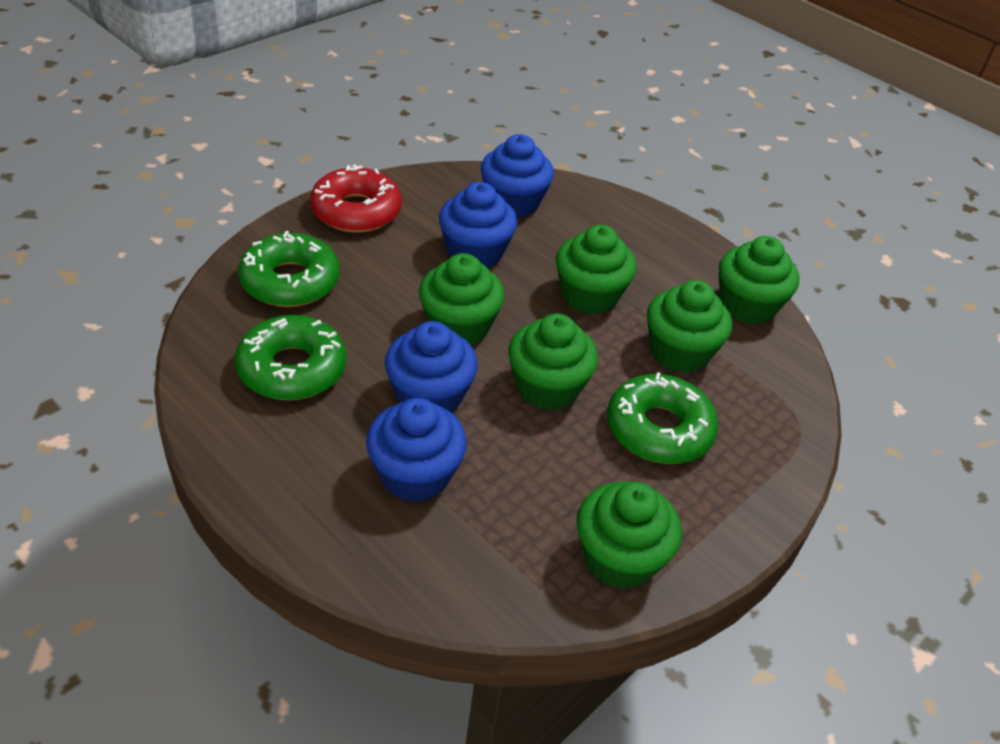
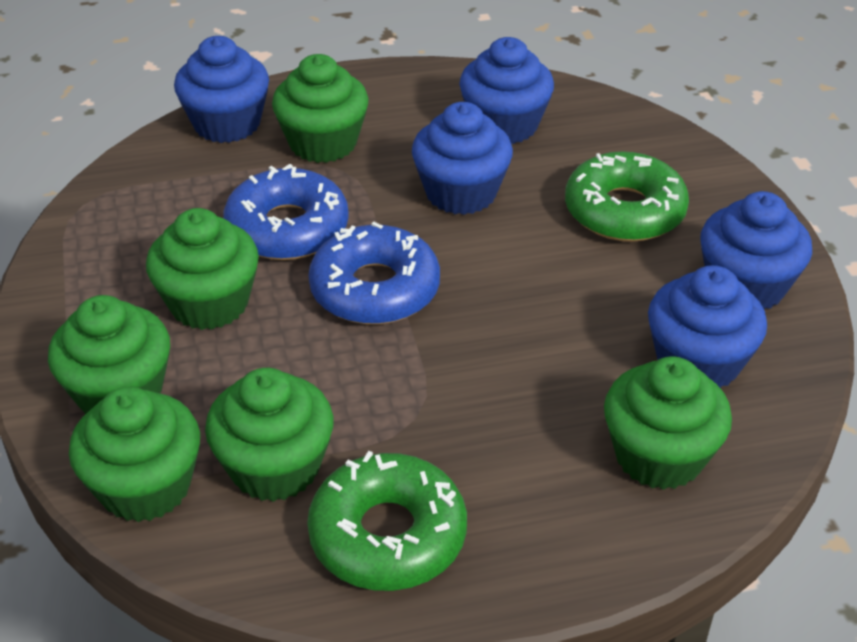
blue cupcake: [366,398,467,502] [385,321,478,412] [439,182,517,268] [481,134,554,218] = 4 -> [174,36,269,143] [412,102,513,215] [459,37,554,144] [648,265,767,388] [700,191,812,309] = 5
blue donut: none = 0 -> [223,164,349,260] [308,222,440,325] = 2
green donut: [235,315,347,400] [238,231,340,307] [607,372,718,464] = 3 -> [307,451,467,591] [565,151,689,242] = 2
red donut: [310,165,402,233] = 1 -> none = 0

